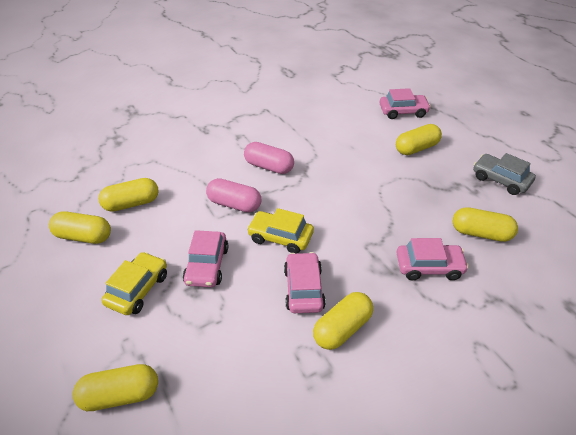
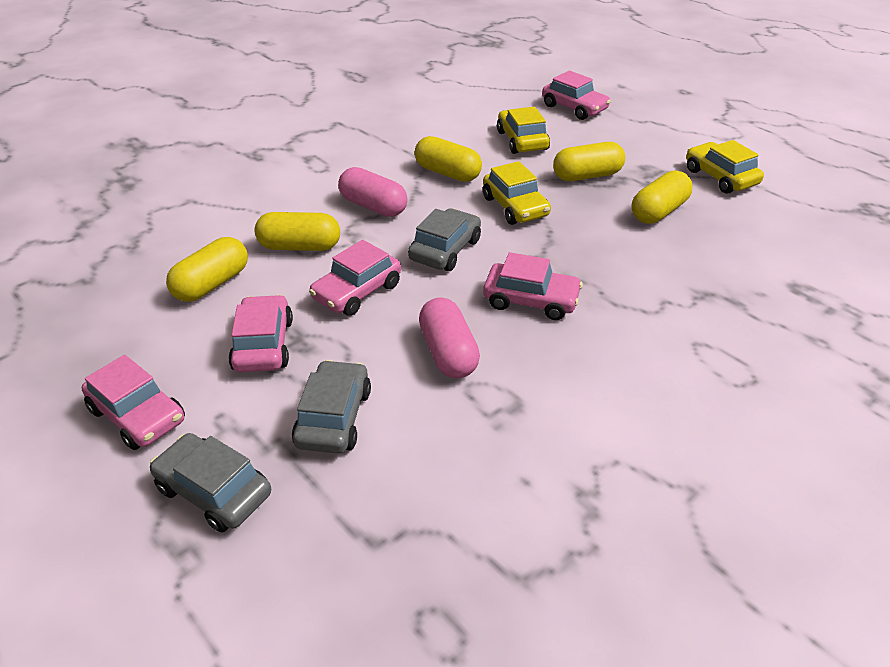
grey car: [473,153,536,195] = 1 -> [150,433,271,533] [292,360,371,454] [408,208,481,271] = 3
pink car: [183,230,228,287] [284,252,326,313] [379,88,431,119] [396,238,469,280] = 4 -> [82,355,185,450] [229,295,293,372] [309,240,401,316] [483,252,583,320] [542,70,611,120] = 5
yellow capsule: [49,212,111,244] [72,364,158,411] [98,178,159,212] [313,292,373,350] [396,124,442,155] [452,207,518,242] = 6 -> [166,237,248,302] [254,212,340,251] [415,136,482,182] [553,142,625,181] [631,170,693,224] = 5
yellow car: [101,252,167,315] [247,208,314,254] = 2 -> [483,161,551,225] [497,107,550,154] [686,140,764,194] = 3

